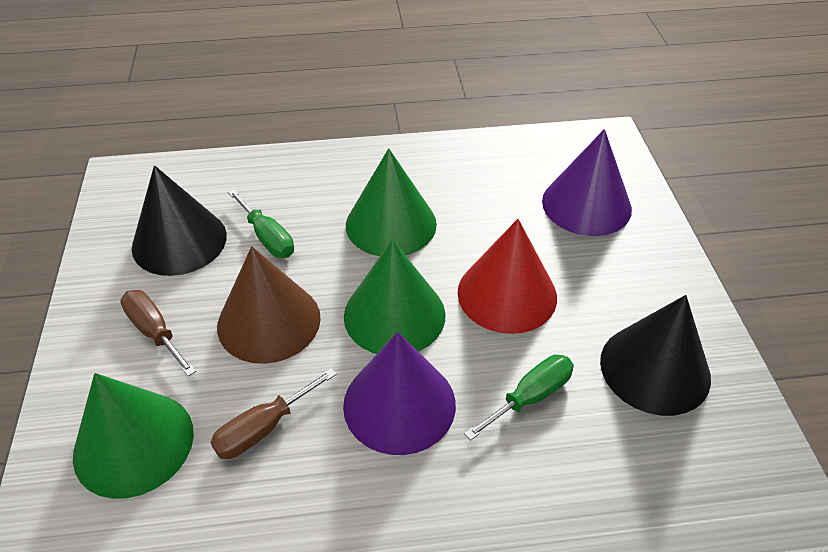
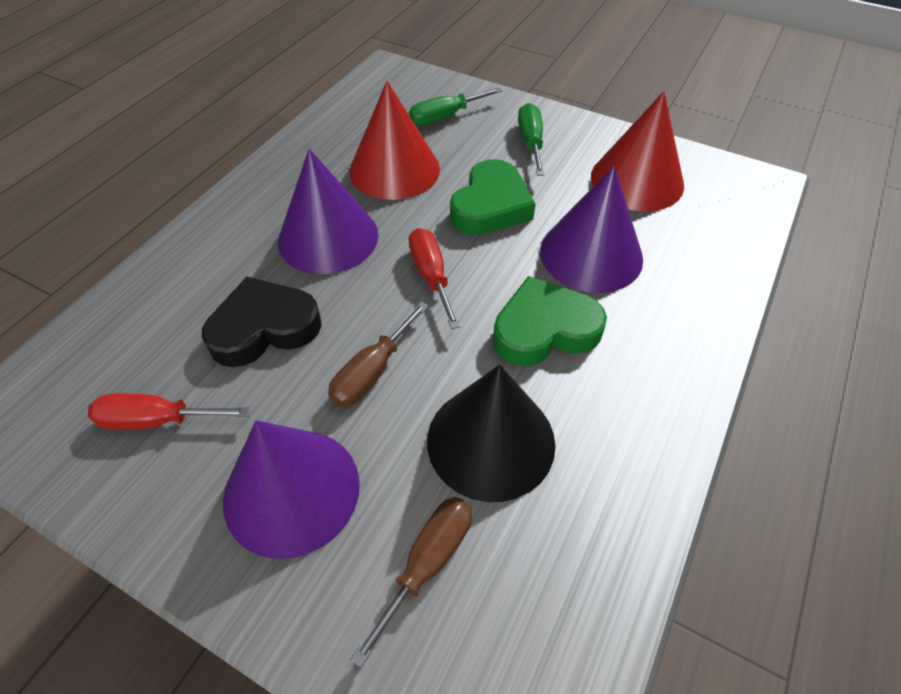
black cone: [132,165,227,276] [600,295,711,416] = 2 -> [427,365,555,502] = 1
black heart: none = 0 -> [202,276,322,367] = 1
brown cone: [217,246,321,364] = 1 -> none = 0
green cone: [73,373,194,499] [344,240,445,354] [346,148,437,256] = 3 -> none = 0
green heart: none = 0 -> [450,159,536,235] [493,276,607,366] = 2
purple cone: [343,332,456,455] [542,129,632,236] = 2 -> [223,420,360,559] [278,149,379,274] [540,166,643,293] = 3
red cone: [458,219,557,334] = 1 -> [349,81,440,200] [591,91,684,211] = 2
red screwdriver: none = 0 -> [88,393,250,430] [409,228,460,329] = 2

